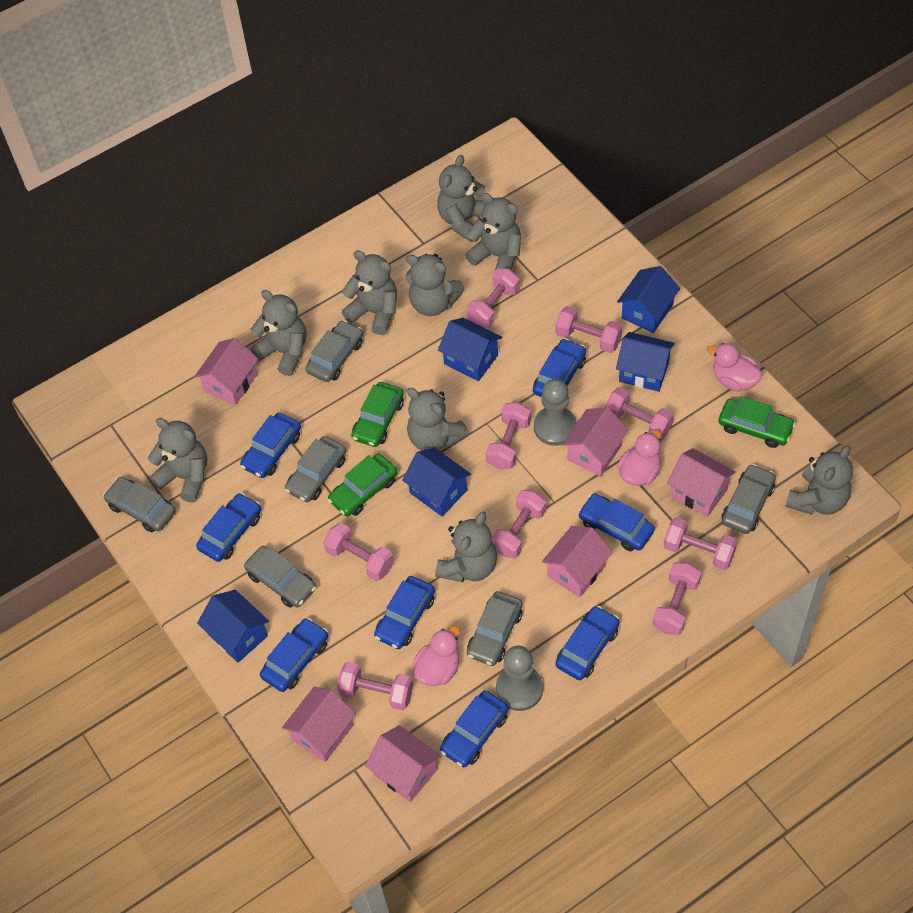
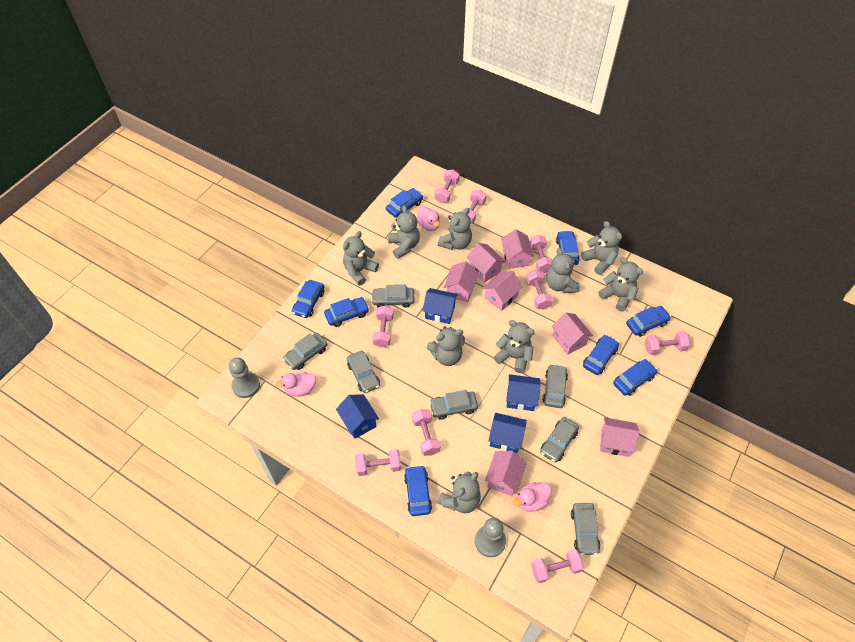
blue house: [197,590,269,663] [402,448,471,516] [438,318,502,381] [616,332,675,392] [617,266,680,333] = 5 -> [336,394,379,439] [423,288,458,324] [489,413,527,453] [506,374,541,411] = 4
green car: [328,454,398,517] [351,382,404,447] [718,396,796,448] = 3 -> none = 0
grey car: [103,477,176,532] [244,546,316,608] [285,436,346,502] [305,320,363,382] [467,591,523,666] [722,464,776,534] = 6 -> [283,333,327,370] [347,351,380,393] [371,284,414,308] [429,390,478,420] [540,417,579,463] [542,364,568,408] [571,503,600,555] = 7
pink house: [194,338,258,405] [282,687,356,762] [365,725,441,802] [542,526,613,597] [562,407,629,476] [667,448,736,517] = 6 -> [444,261,479,302] [466,243,505,283] [483,271,523,311] [485,451,527,496] [501,229,534,269] [552,313,593,355] [600,417,639,457] = 7

